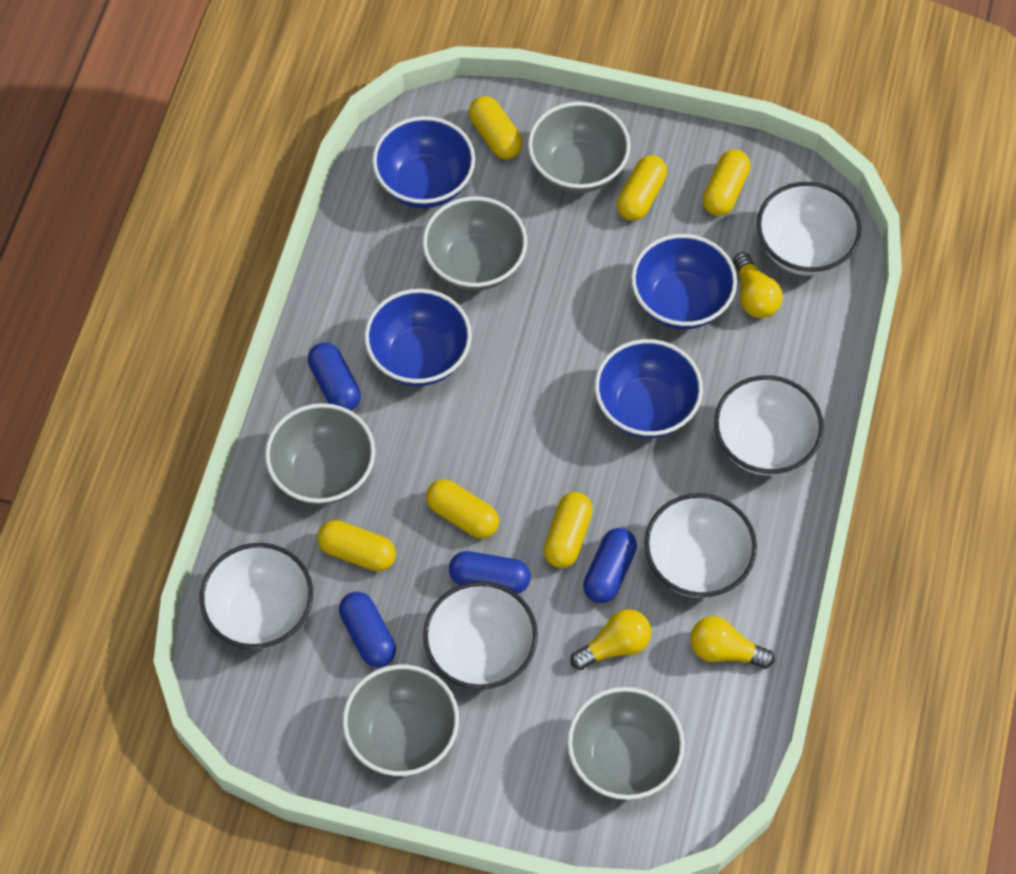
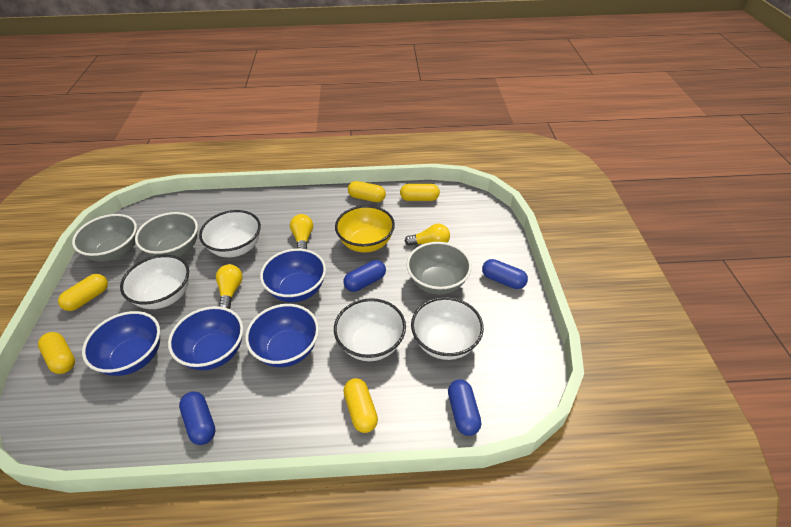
grey bowl: [265,403,375,505] [343,665,459,776] [423,197,527,291] [528,102,631,193] [567,687,685,800] = 5 -> [72,214,137,262] [135,212,198,257] [407,242,472,295] = 3
white bowl: [200,543,313,649] [423,581,538,689] [645,493,757,598] [714,375,824,476] [757,182,862,276] = 5 -> [120,255,189,309] [199,210,261,257] [334,298,406,361] [411,297,484,360] = 4
yellow bowl: none = 0 -> [335,205,395,253] = 1
yellow capsule: [317,520,396,571] [426,479,499,539] [469,96,523,159] [544,492,593,568] [617,155,667,221] [703,149,750,216] = 6 -> [38,332,75,374] [58,274,108,311] [343,378,378,433] [348,181,386,202] [400,184,440,201] = 5

